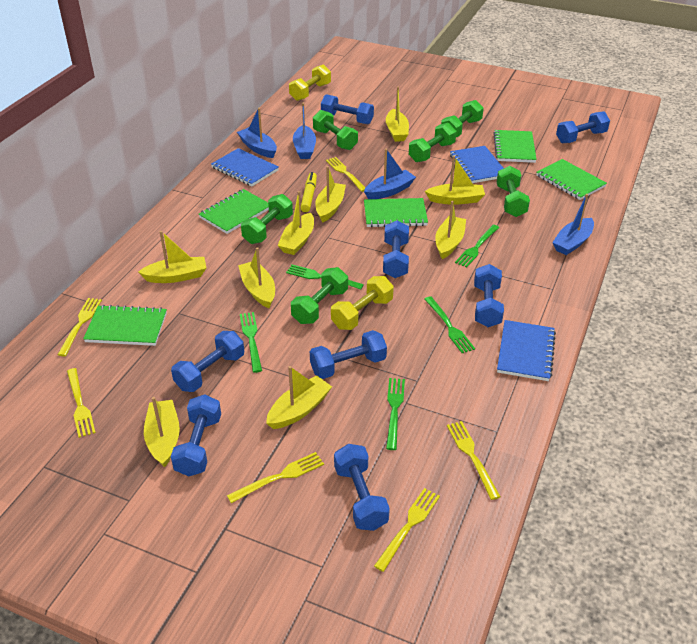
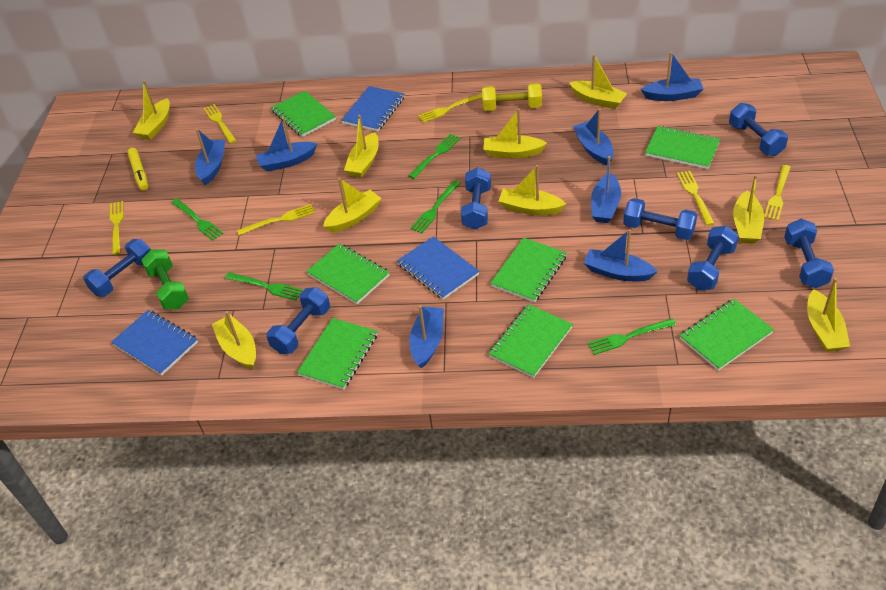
blue boat: [237,108,277,158] [293,103,316,159] [364,149,416,199] [552,194,594,255] = 4 -> [195,129,225,185] [256,117,317,172] [409,305,443,368] [573,108,614,165] [584,229,658,281] [591,156,621,223] [641,52,703,101] = 7
blue dumbbell: [171,331,244,392] [171,394,221,476] [310,330,387,379] [321,94,374,124] [334,444,390,531] [383,220,409,278] [474,264,504,327] [556,111,610,143] = 8 -> [83,239,151,297] [266,287,330,354] [461,167,491,230] [623,198,697,240] [687,226,739,290] [729,103,788,156] [784,219,834,288] = 7
green dumbbell: [241,194,293,244] [291,267,348,324] [313,110,358,150] [409,123,456,162] [441,100,484,137] [497,166,530,217] = 6 -> [141,249,189,309] = 1
green notebook: [83,305,167,346] [199,189,269,234] [364,198,428,227] [493,130,537,163] [536,159,607,200] = 5 -> [271,91,336,137] [297,318,377,390] [306,243,390,304] [488,304,573,378] [490,238,567,303] [645,126,720,169] [680,299,774,371] = 7
yellow dumbbell: [289,64,331,101] [331,276,394,330] = 2 -> [482,83,542,111] = 1

